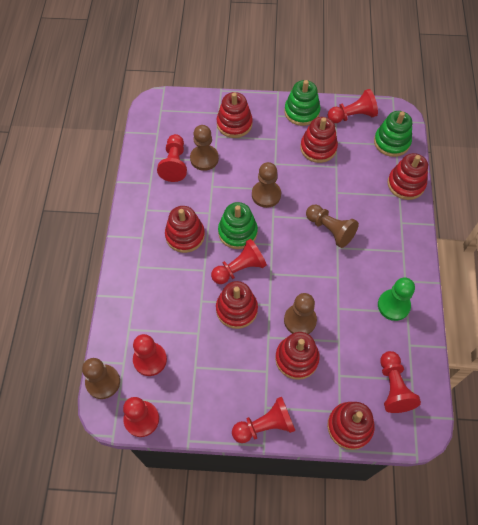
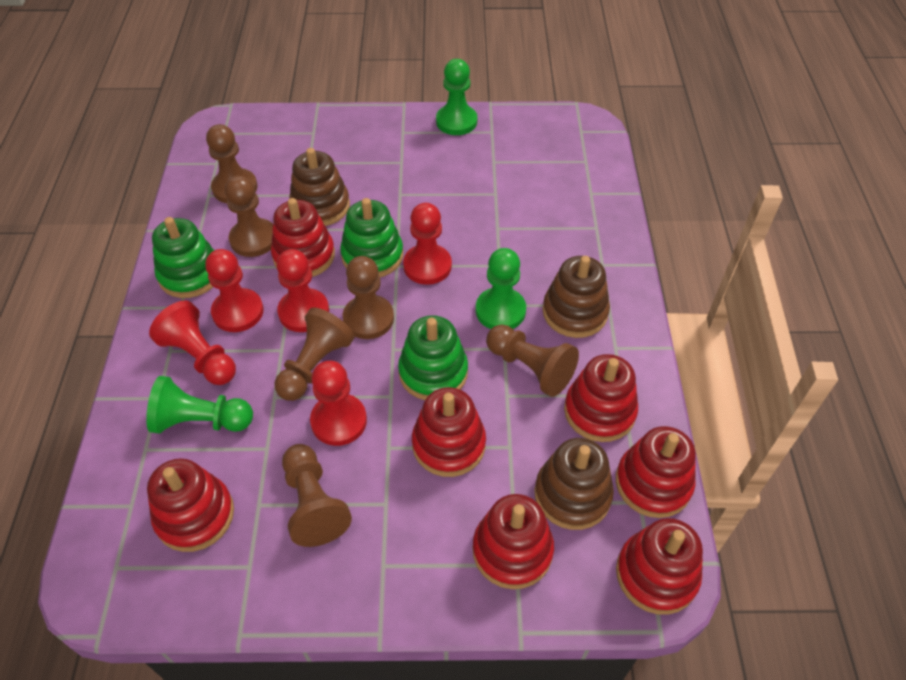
brown pawn: [82,358,120,399] [190,125,219,171] [252,162,281,208] [284,293,317,334] [306,204,359,248] = 5 -> [206,124,258,203] [225,176,273,257] [274,308,355,401] [282,444,352,547] [343,256,394,339] [486,325,579,397] = 6
brown stacking toy: none = 0 -> [289,148,350,226] [534,438,614,530] [542,256,610,338] = 3
green pawn: [378,277,415,321] = 1 -> [146,376,253,434] [436,59,477,135] [476,248,526,329] = 3
red pawn: [123,397,159,437] [133,334,167,376] [157,134,187,182] [211,239,267,284] [232,397,295,443] [328,89,378,123] [380,351,421,413] = 7 -> [149,300,236,385] [205,249,263,332] [276,249,329,332] [310,361,367,446] [403,203,452,285] = 5

